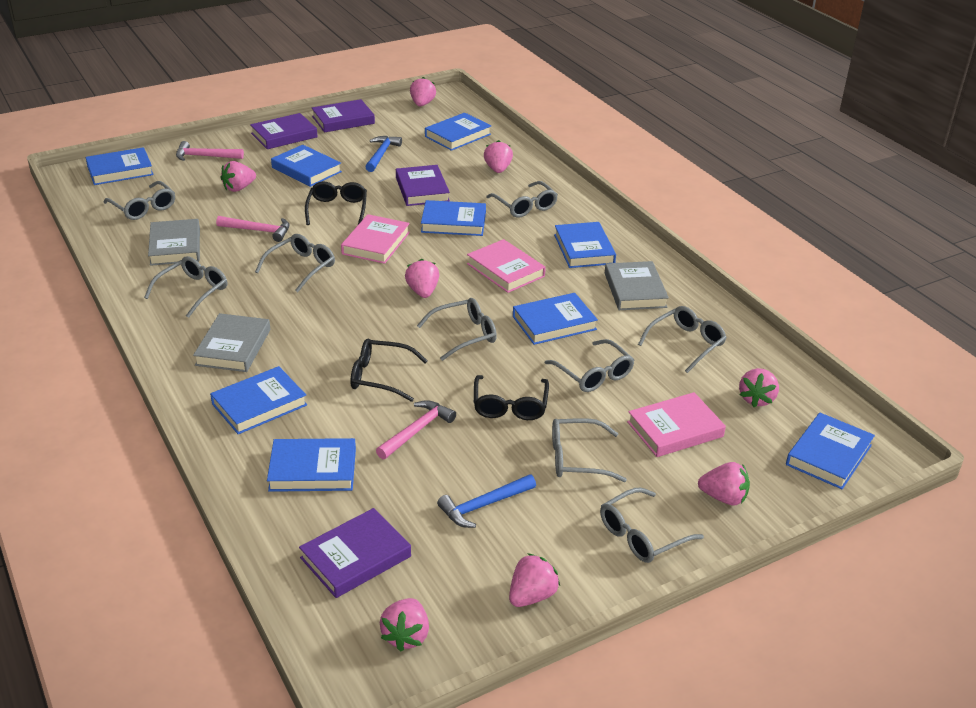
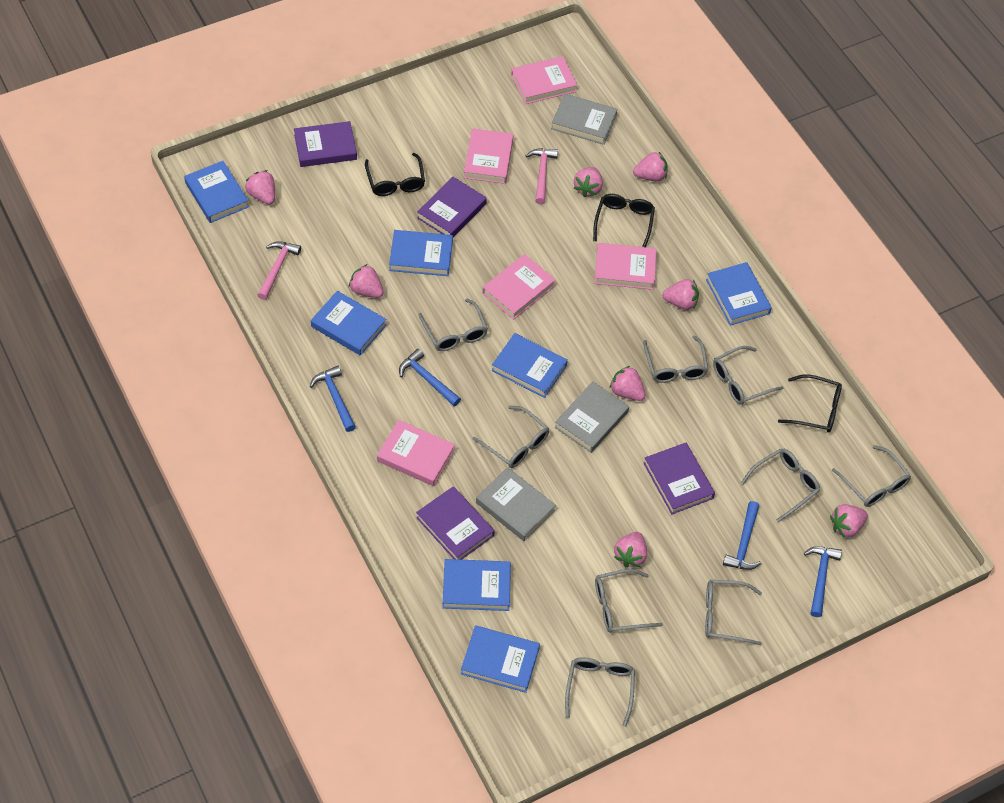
blue book: [86,147,154,185] [210,366,307,434] [267,438,356,492] [271,145,342,187] [421,200,486,236] [425,113,491,151] [513,293,598,345] [554,222,616,268] [786,413,875,489] = 9 -> [184,161,249,223] [311,291,386,356] [389,230,453,276] [442,559,511,611] [461,625,540,693] [492,333,568,398] [706,262,772,326] = 7
blue hammer: [365,136,402,172] [437,474,536,528] = 2 -> [310,366,356,432] [399,349,461,406] [723,501,761,570] [804,546,842,617] = 4
pink book: [341,214,410,264] [467,239,546,293] [627,392,726,457] = 3 -> [377,420,455,486] [464,128,513,184] [482,254,556,319] [511,56,577,104] [594,243,657,290] = 5
pink hammer: [176,141,244,161] [216,216,290,242] [376,400,456,459] = 3 -> [257,241,301,300] [526,148,558,204] = 2

